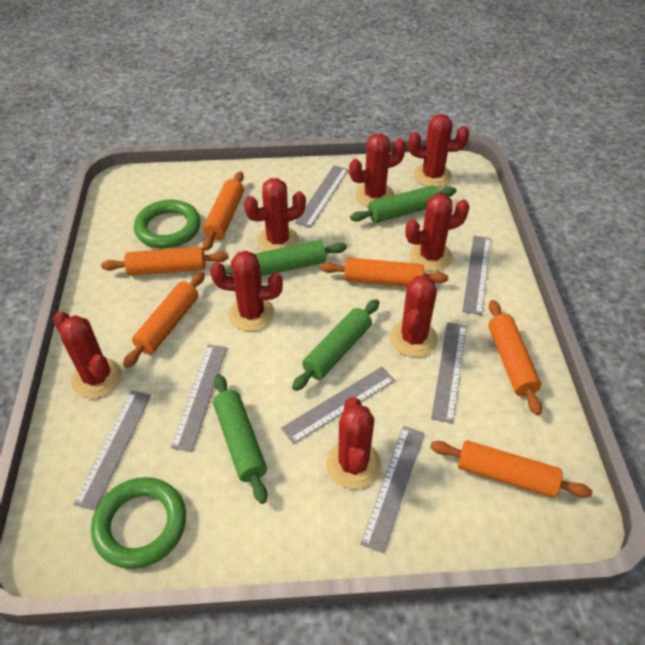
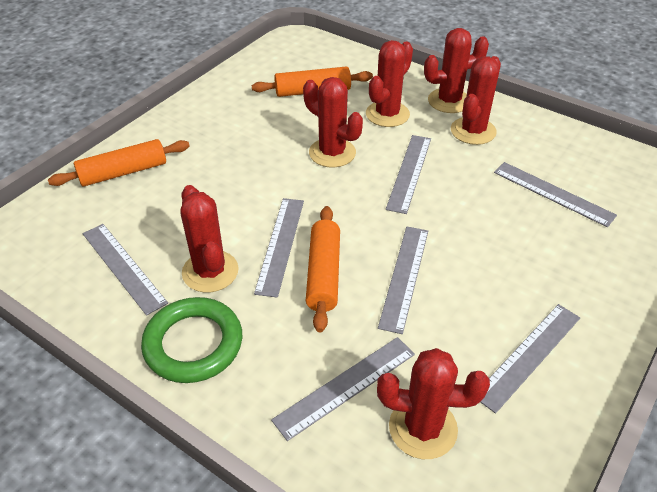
green ring: [91,477,186,569] [134,200,201,248] = 2 -> [141,297,242,383] = 1
green rolling pin: [213,374,268,504] [225,240,347,276] [292,299,379,391] [350,185,456,223] = 4 -> none = 0
orange rolling pin: [101,247,229,276] [123,271,205,368] [202,171,244,251] [320,257,448,287] [430,440,592,498] [489,300,542,415] = 6 -> [48,139,190,187] [252,66,373,97] [306,206,340,332] = 3
red cactus: [53,311,122,398] [210,251,283,331] [244,178,306,252] [326,397,381,489] [349,134,406,207] [390,275,438,357] [405,194,470,271] [409,114,469,187] = 8 -> [180,185,239,293] [303,77,363,168] [366,40,413,127] [377,348,490,459] [424,28,489,113] [451,56,501,145] = 6

